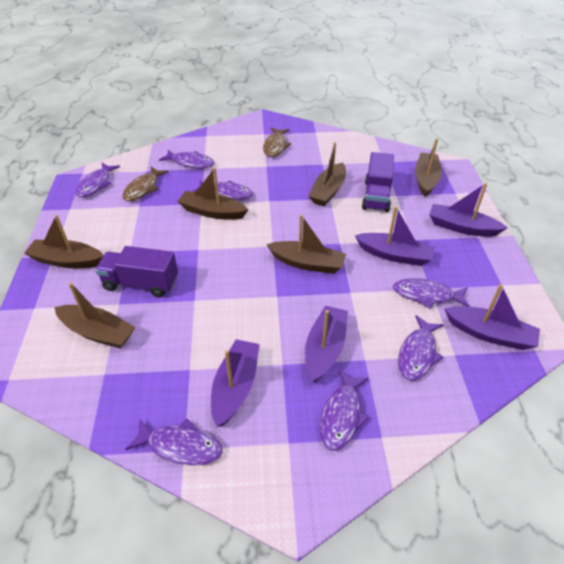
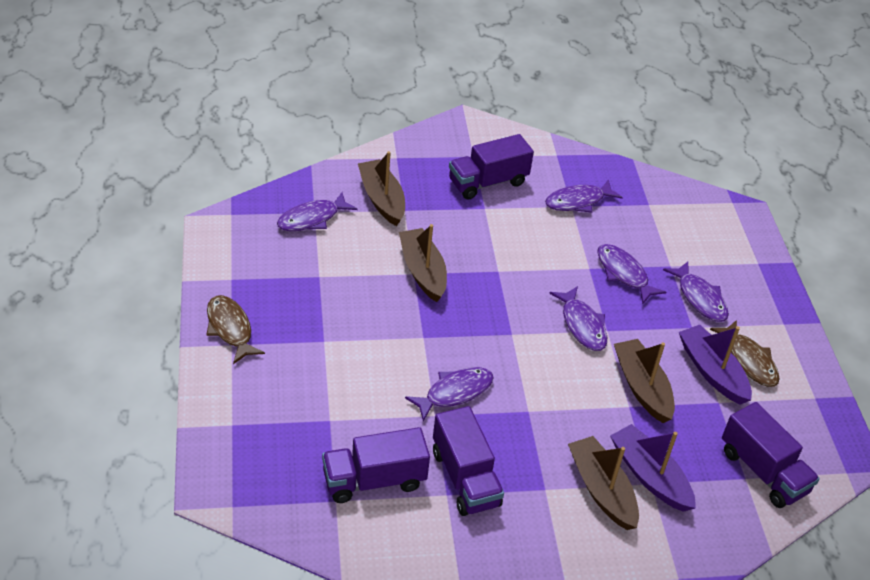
brown boat: [24,215,104,268] [54,282,136,348] [177,167,248,220] [266,215,346,274] [309,142,346,206] [415,138,442,197] = 6 -> [358,151,405,226] [399,224,447,302] [568,436,639,530] [614,339,675,423] = 4
purple boat: [211,339,260,427] [305,305,348,383] [355,206,435,266] [429,183,508,237] [444,284,540,350] = 5 -> [610,424,696,512] [679,325,752,405] = 2
purple fish: [75,163,120,197] [125,419,222,465] [159,149,215,168] [192,180,253,200] [320,369,369,450] [393,278,470,309] [398,315,444,381] = 7 -> [277,192,357,231] [405,367,494,421] [545,180,623,213] [549,286,607,351] [597,244,666,304] [663,262,729,322] = 6
purple truck: [95,246,178,297] [362,152,394,212] = 2 -> [322,427,430,503] [433,406,504,516] [449,134,534,200] [722,402,820,508] = 4

